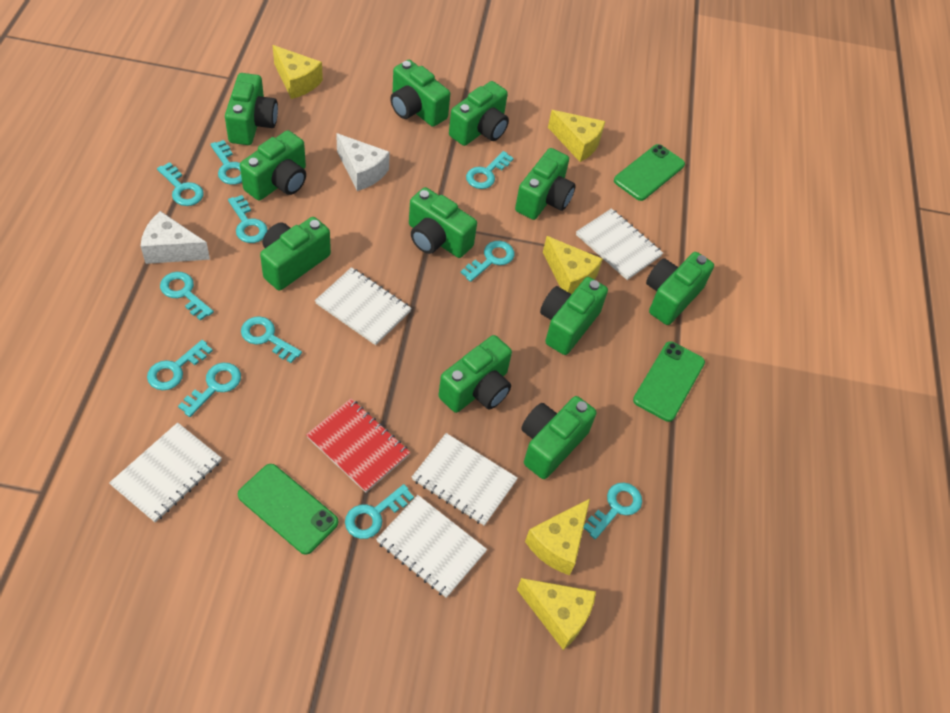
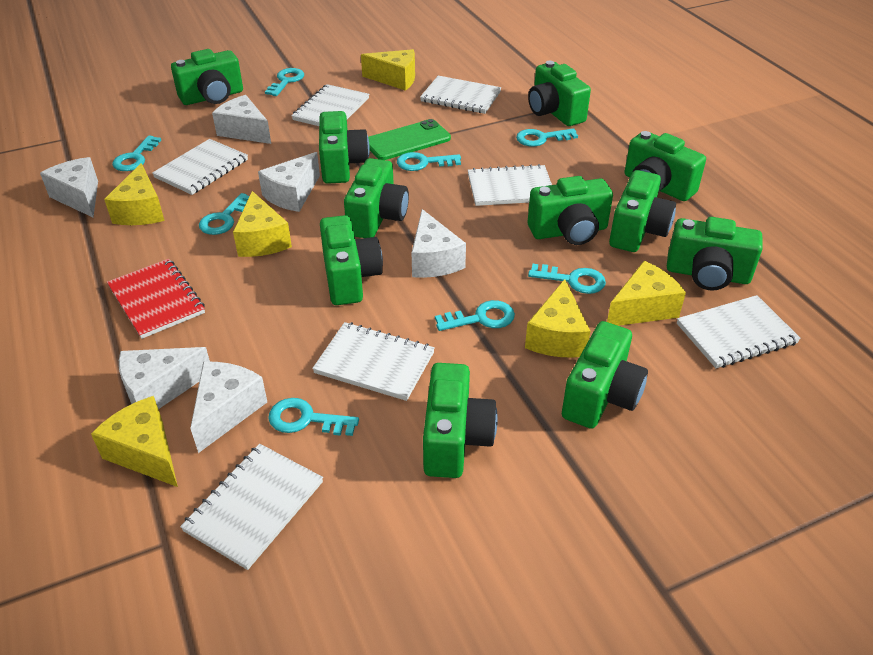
green phone: [238,464,338,555] [614,144,685,201] [633,341,705,422] = 3 -> [368,119,451,160] = 1
turquoise key: [147,340,213,390] [157,162,204,206] [160,272,214,321] [178,363,241,417] [210,140,242,185] [228,195,268,243] [241,316,302,363] [345,484,414,539] [461,241,514,282] [466,151,514,189] [584,482,642,539] = 11 -> [112,135,161,171] [199,193,249,235] [265,68,304,96] [268,398,359,436] [397,152,461,171] [435,300,515,331] [516,128,578,147] [528,264,606,294] = 8
white cheese: [141,211,210,264] [336,133,390,191] = 2 -> [40,157,98,217] [119,347,210,409] [190,362,267,453] [212,95,271,144] [258,152,320,212] [412,209,466,278] = 6
white notebook: [109,422,222,522] [315,267,412,345] [376,495,487,598] [412,433,518,526] [576,208,663,280] = 5 -> [152,139,248,195] [180,444,323,570] [291,84,369,126] [312,322,435,401] [420,76,501,114] [468,164,552,206] [677,295,801,368] = 7
yellow cheese: [273,45,323,99] [517,578,596,650] [525,499,590,575] [543,236,603,294] [548,110,605,162] = 5 -> [91,396,178,487] [104,163,165,225] [233,191,292,257] [361,49,415,91] [525,279,590,358] [607,261,686,326] = 6

